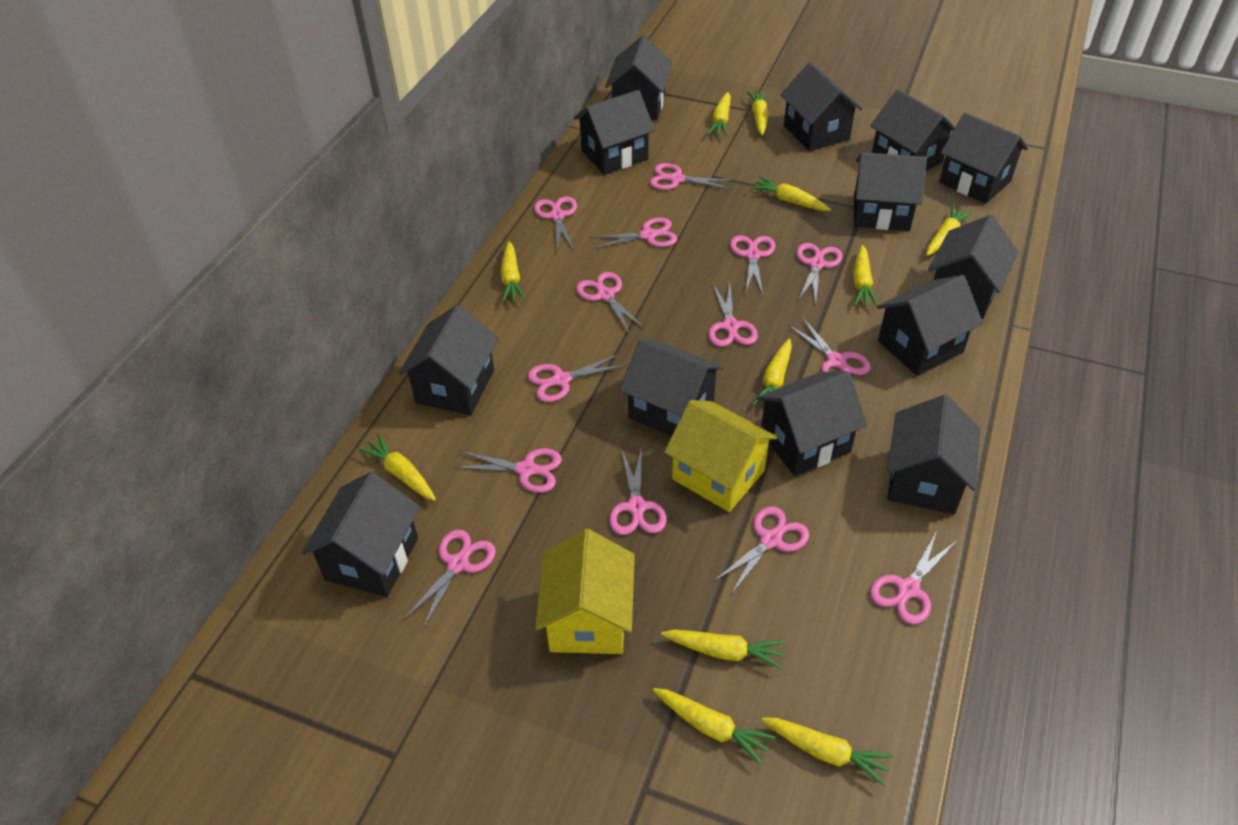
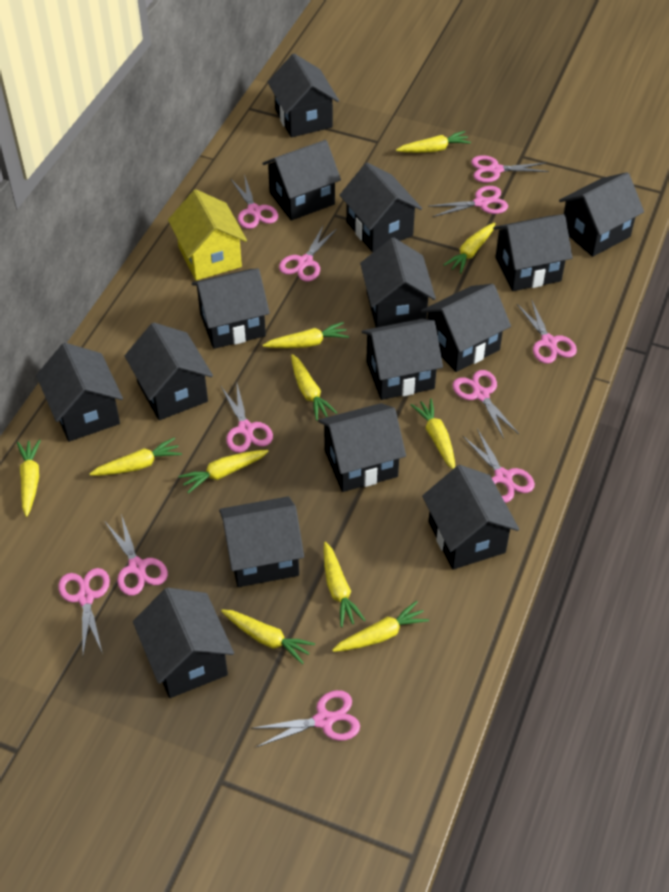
black house: [302,472,420,597] [398,305,498,415] [574,90,655,175] [605,36,672,120] [620,338,724,436] [756,371,867,476] [780,62,862,151] [854,152,927,231] [870,89,955,171] [877,275,983,376] [887,395,981,514] [928,215,1019,319] [939,113,1028,204] = 13 -> [36,343,123,442] [125,323,213,420] [133,588,234,698] [192,269,270,349] [219,496,304,587] [262,140,341,220] [268,54,339,138] [318,403,406,492] [340,163,422,252] [360,237,436,328] [362,319,443,400] [421,284,511,372] [422,465,519,569] [493,214,573,291] [559,172,644,257] = 15
pink scissors: [403,530,496,630] [454,448,562,493] [528,354,627,402] [534,197,577,252] [576,272,645,335] [589,217,677,249] [609,448,667,535] [650,163,733,190] [708,282,758,347] [713,506,809,595] [730,235,776,295] [788,317,870,375] [796,243,843,305] [870,531,957,624] = 14 -> [58,568,110,654] [105,514,168,596] [221,384,273,453] [231,174,278,229] [253,690,360,747] [279,226,337,281] [430,186,508,217] [453,370,519,439] [463,429,535,503] [471,155,549,183] [517,299,577,364] = 11
yellow house: [535,529,635,654] [664,400,778,512] = 2 -> [168,189,247,281] = 1

